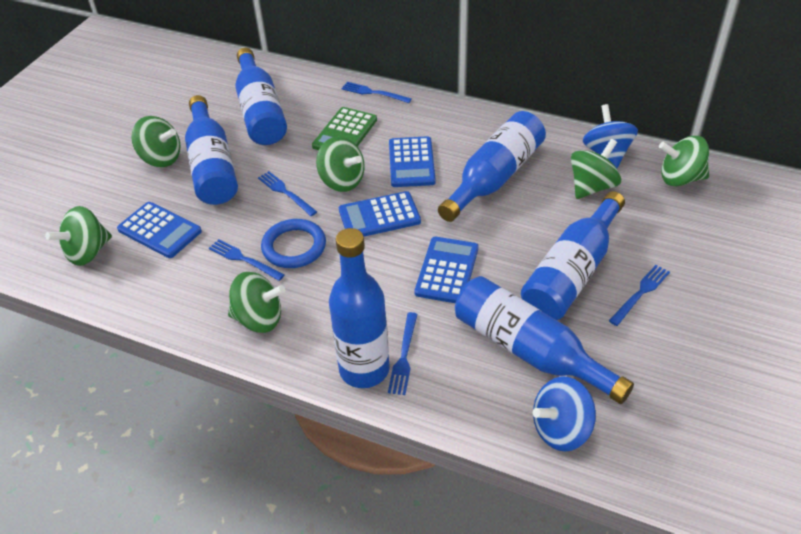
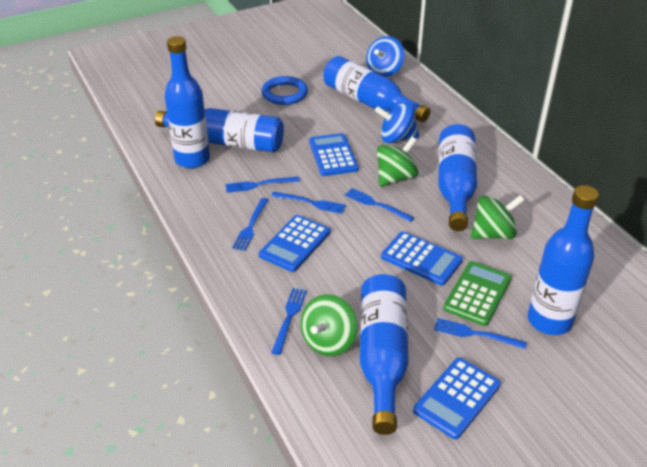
blue fork: [209,239,284,281] [258,171,317,216] [341,82,412,103] [388,312,418,395] [609,265,670,326] = 5 -> [225,177,300,193] [232,198,268,251] [271,192,346,214] [271,288,307,355] [345,188,414,222] [434,318,527,349] = 6
green spinning top: [45,206,112,266] [131,116,181,167] [228,272,285,333] [316,137,365,192] [571,139,621,199] [659,136,709,186] = 6 -> [301,294,358,356] [377,137,418,187] [471,195,524,239] = 3

